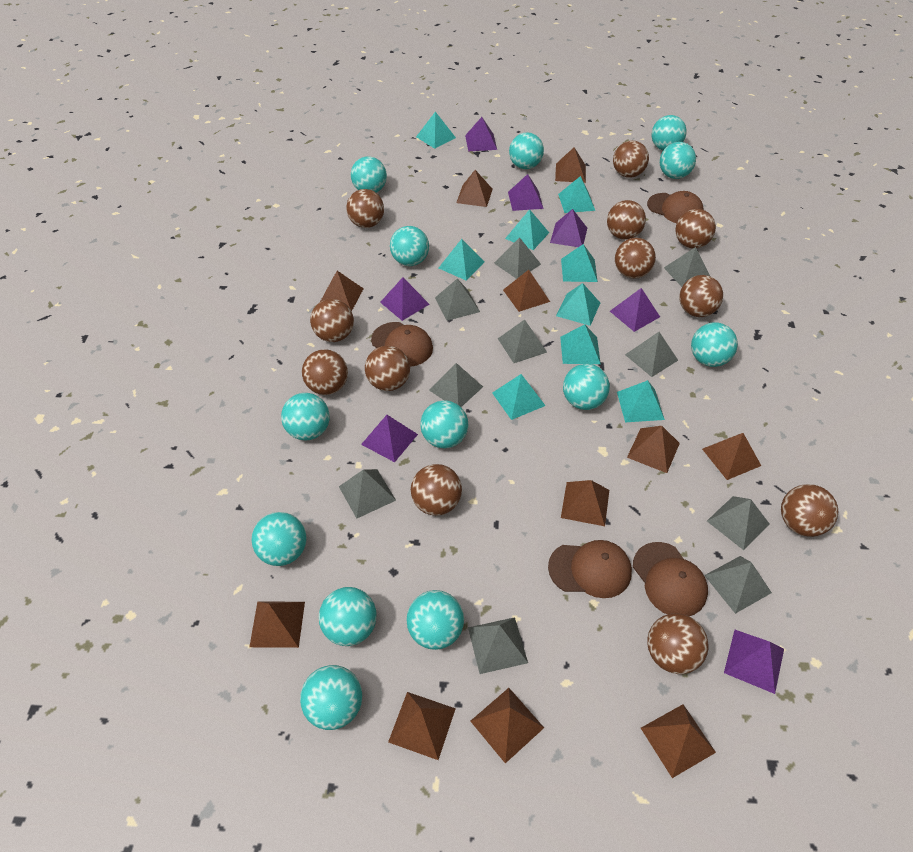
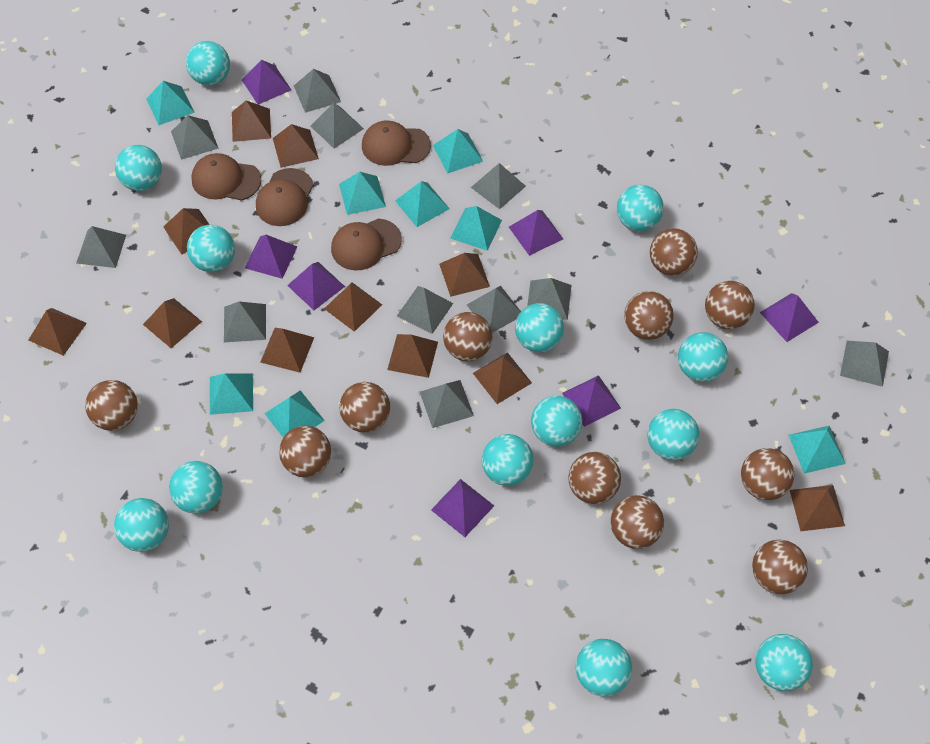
brown ball: [302,349,348,395] [310,299,354,342] [346,189,384,228] [365,346,410,391] [411,464,462,516] [607,200,646,240] [613,141,649,178] [615,238,656,279] [647,613,709,674] [675,209,716,248] [679,275,723,317] [781,484,838,537] = 12 -> [85,380,138,431] [279,426,331,477] [339,382,390,433] [443,312,493,361] [568,452,621,504] [611,495,664,549] [624,291,674,340] [650,228,698,276] [705,281,755,329] [741,448,794,500] [752,539,808,594] = 11
grey pyramid: [339,469,396,518] [429,363,483,407] [435,279,480,321] [468,617,528,674] [494,237,541,279] [498,320,547,363] [625,332,678,377] [664,247,710,287] [704,556,772,614] [707,496,769,550] = 10 -> [76,226,126,268] [171,115,219,160] [224,301,266,342] [294,69,341,113] [311,103,364,148] [397,286,453,334] [420,380,474,428] [467,286,521,333] [471,163,526,209] [527,278,571,320] [840,341,889,387] = 11
turquoise pyramid: [416,112,456,149] [439,239,484,281] [492,374,546,420] [505,209,549,250] [556,283,600,326] [558,176,595,213] [560,324,601,364] [561,244,598,282] [617,380,665,422] = 9 -> [146,81,195,125] [210,373,253,415] [264,390,325,438] [339,172,386,215] [395,181,450,227] [433,129,483,174] [450,206,502,251] [788,426,846,474] = 8

